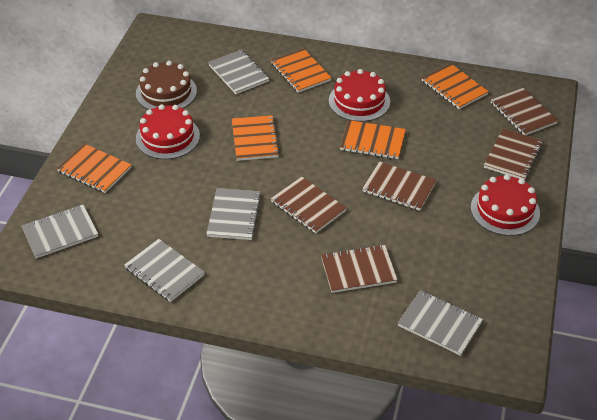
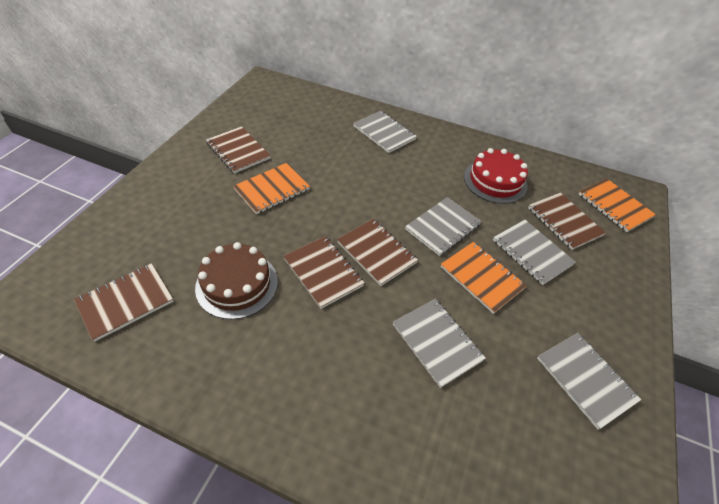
orange notebook: [56,144,131,193] [232,115,280,161] [271,48,332,93] [340,120,406,159] [422,63,489,109] = 5 -> [233,163,310,214] [441,242,527,314] [579,178,656,232] = 3
red cake: [136,104,200,159] [329,69,390,122] [471,174,540,236] = 3 -> [464,148,528,204] = 1

